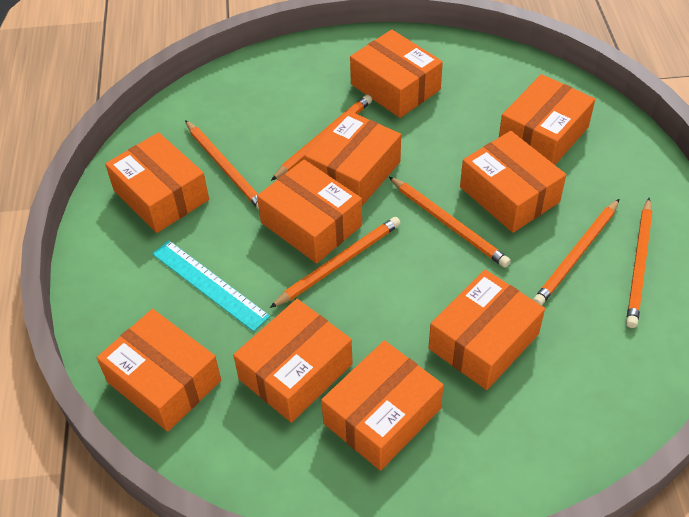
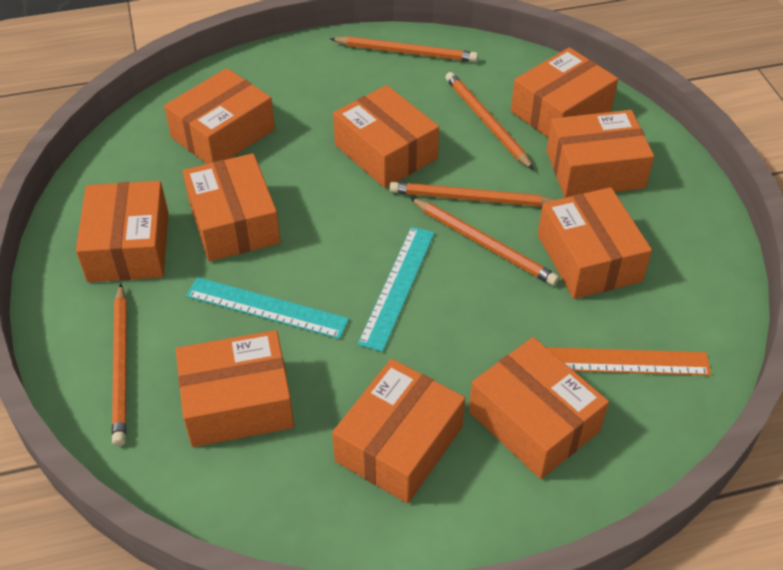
orange pencil: [185,120,259,210] [270,217,400,308] [271,94,372,181] [389,177,511,268] [533,199,619,306] [626,198,652,328] = 6 -> [112,283,127,446] [330,36,478,62] [389,182,555,207] [410,198,559,286] [445,72,534,170] = 5
orange ruler: none = 0 -> [546,347,711,376] = 1
turquoise ruler: [152,240,270,332] = 1 -> [186,277,349,339] [358,226,435,352] = 2

